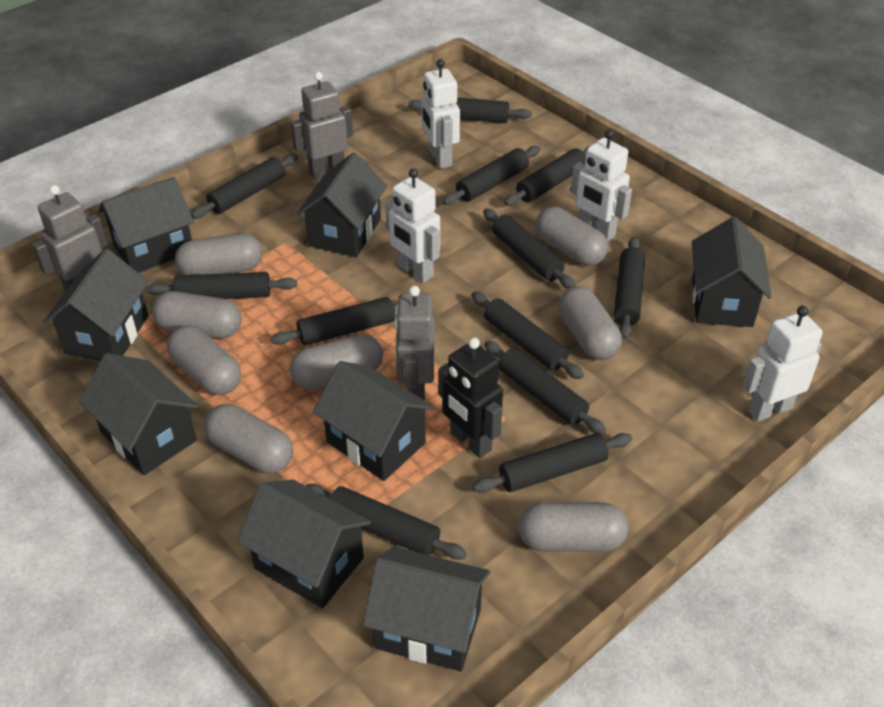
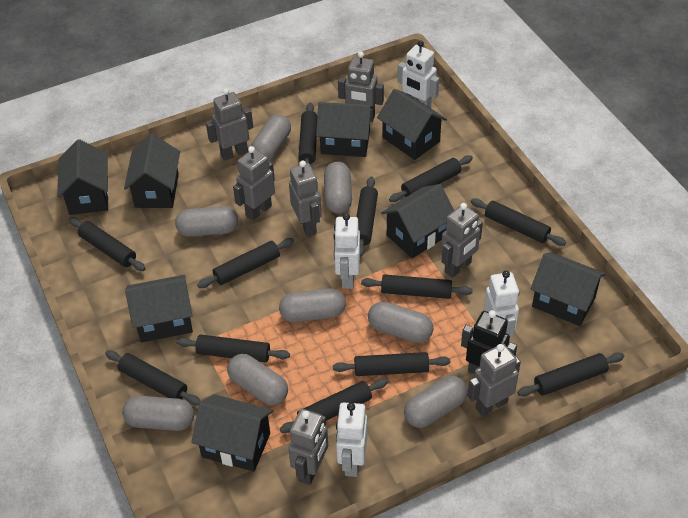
grey robot: [32,185,108,291] [291,72,353,179] [395,286,435,401] = 3 -> [206,88,253,161] [233,146,275,221] [288,409,328,485] [289,161,322,236] [338,52,384,122] [441,203,483,278] [467,343,521,416] = 7

